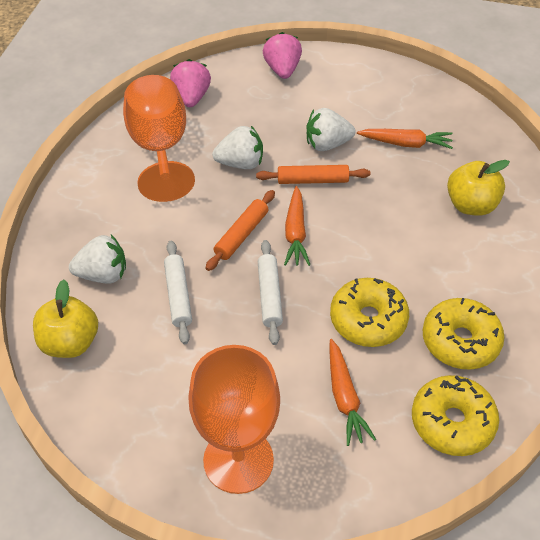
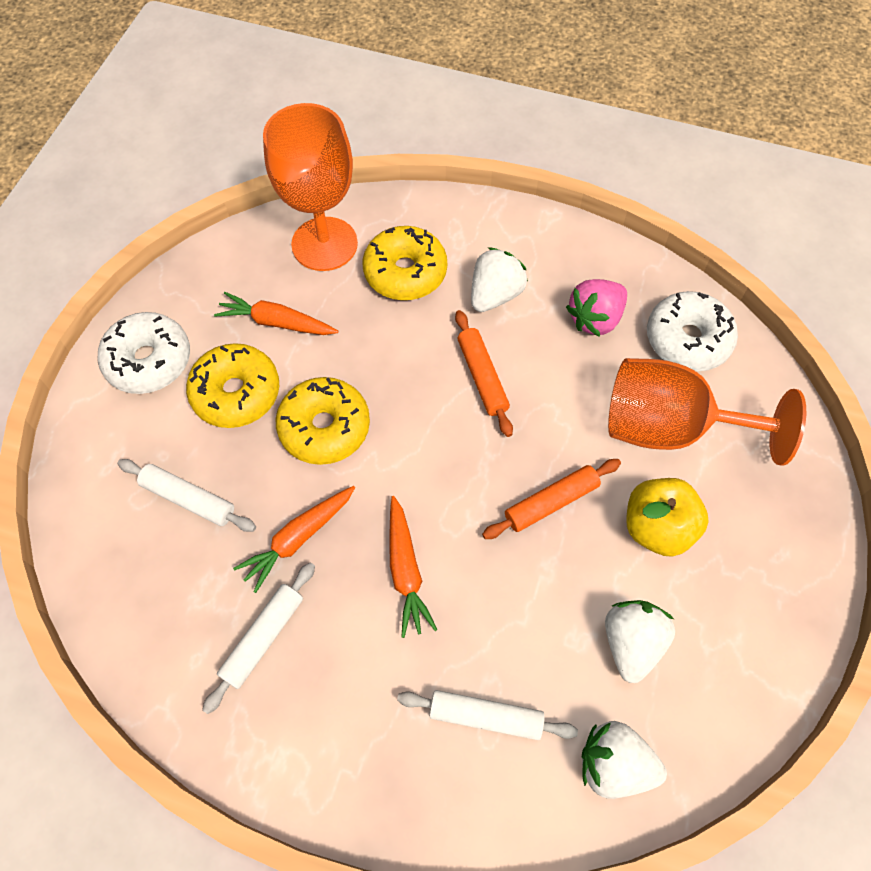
pink strawberry: [170,59,211,107] [263,32,302,79] = 2 -> [566,279,627,337] = 1
white donut: none = 0 -> [97,312,190,394] [647,291,738,371] = 2
white rolling pin: [164,241,192,344] [258,240,283,345] = 2 -> [117,459,256,532] [202,562,315,714] [397,690,578,740] = 3
yellow apple: [33,279,98,358] [447,160,510,216] = 2 -> [626,478,709,557] = 1

